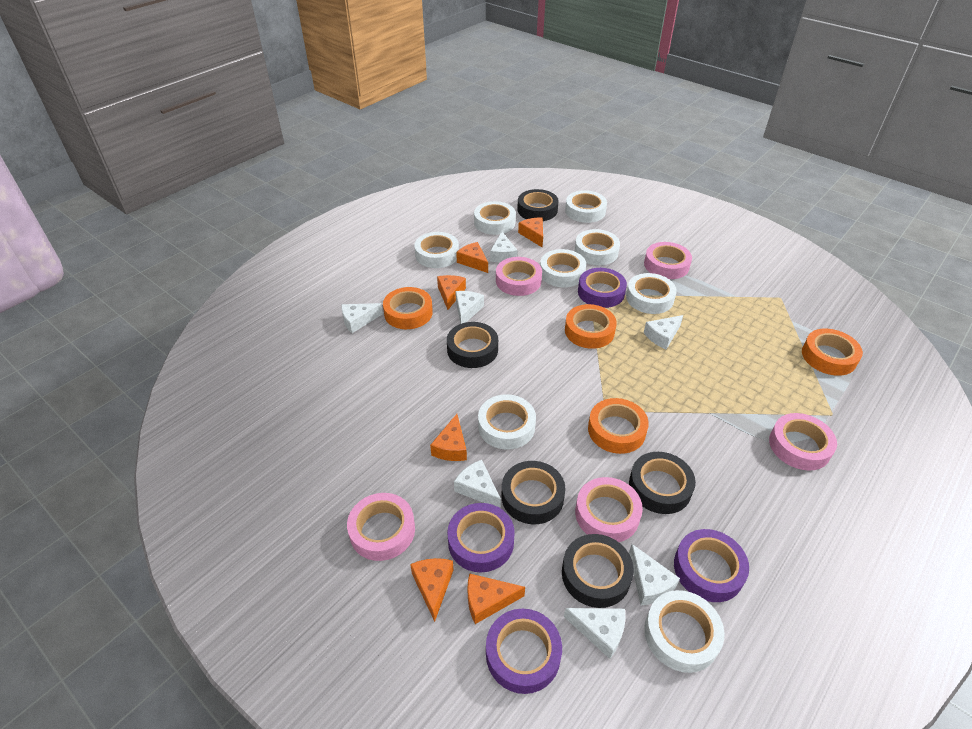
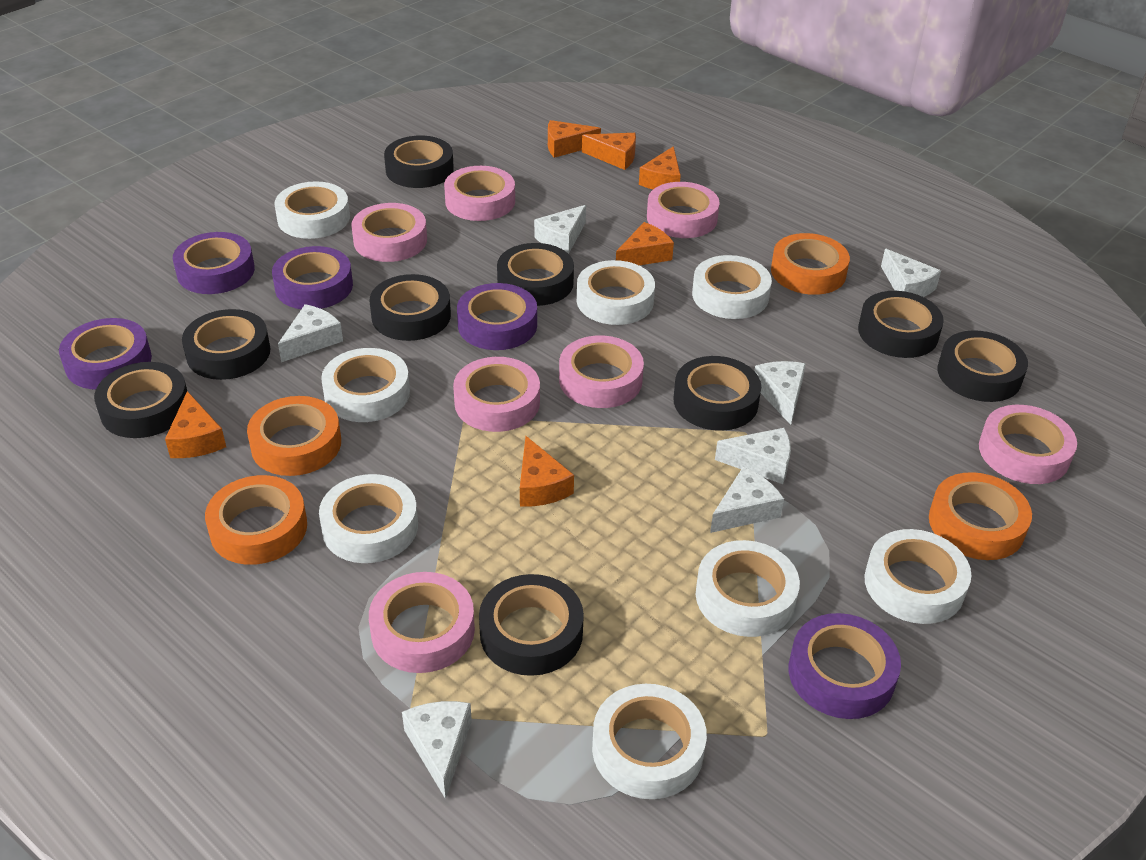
black tape: [447,322,498,368] [502,461,566,524] [517,189,559,221] [562,534,634,608] [629,452,696,514] = 5 -> [94,362,187,438] [182,309,271,380] [369,274,451,341] [384,136,454,188] [479,574,584,676] [497,243,574,306] [674,356,761,431] [858,291,944,358] [938,330,1028,402] = 9
pink tape: [347,493,415,561] [496,257,542,296] [575,477,643,542] [644,242,692,279] [769,413,837,471] = 5 -> [351,203,427,262] [369,572,475,673] [444,166,515,221] [453,357,540,432] [559,335,644,408] [647,182,720,238] [979,405,1077,484] = 7
purple tape: [447,503,515,573] [486,609,562,694] [578,268,627,308] [674,529,749,602] = 4 -> [59,318,152,389] [173,232,255,294] [272,246,353,309] [457,283,537,350] [789,613,901,719] = 5

